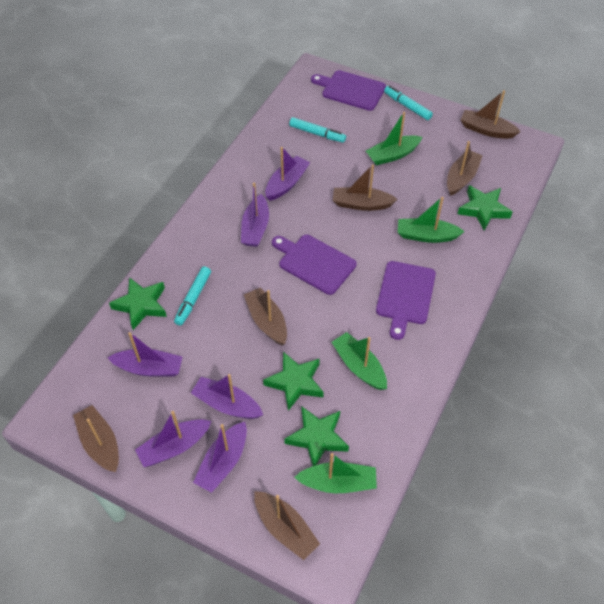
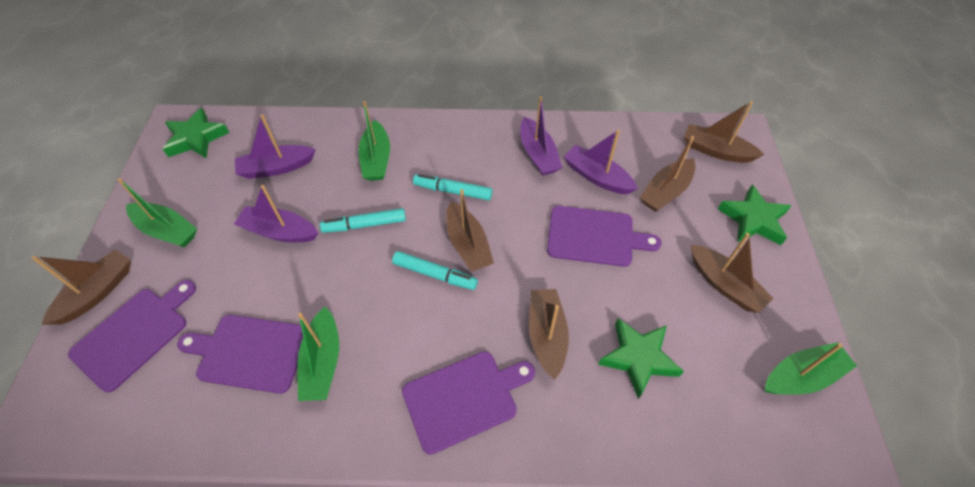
green star: [109,277,167,330] [263,352,324,411] [284,407,349,466] [458,185,512,231] = 4 -> [163,108,229,159] [598,318,684,399] [718,184,792,245] = 3
purple boat: [107,332,182,377] [135,411,212,467] [191,374,263,419] [193,422,247,493] [241,183,269,247] [265,147,310,201] = 6 -> [234,185,318,242] [235,114,316,179] [520,96,563,176] [564,130,638,194] = 4
purple cutting board: [272,235,357,295] [311,70,386,111] [376,261,436,340] = 3 -> [68,280,196,392] [177,315,303,394] [402,351,535,455] [547,206,661,267] = 4

